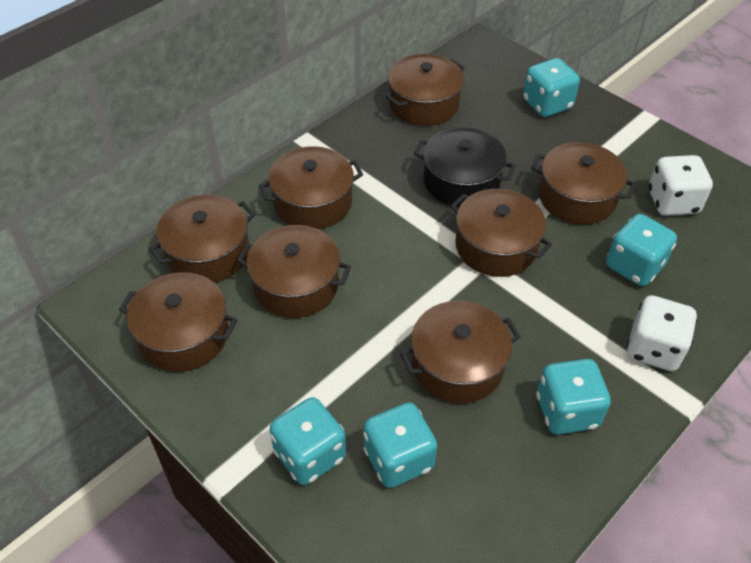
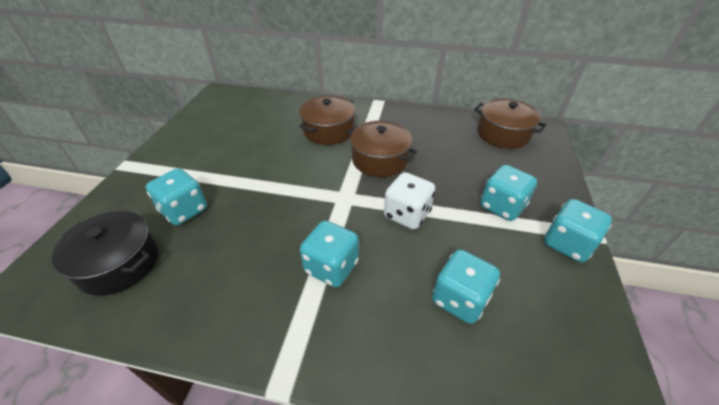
brown pot: [119,272,237,372] [149,195,255,283] [237,225,351,318] [259,146,363,229] [385,54,465,126] [400,301,521,404] [450,189,552,277] [531,142,636,225] = 8 -> [299,96,355,145] [347,121,417,177] [474,99,546,149] = 3
white dice: [626,295,697,371] [649,155,713,216] = 2 -> [384,172,435,230] = 1

